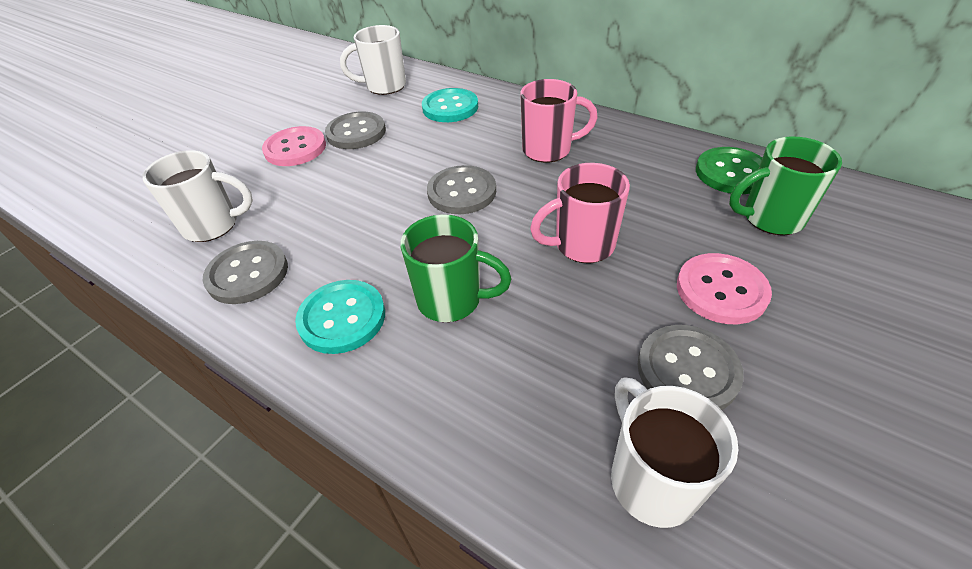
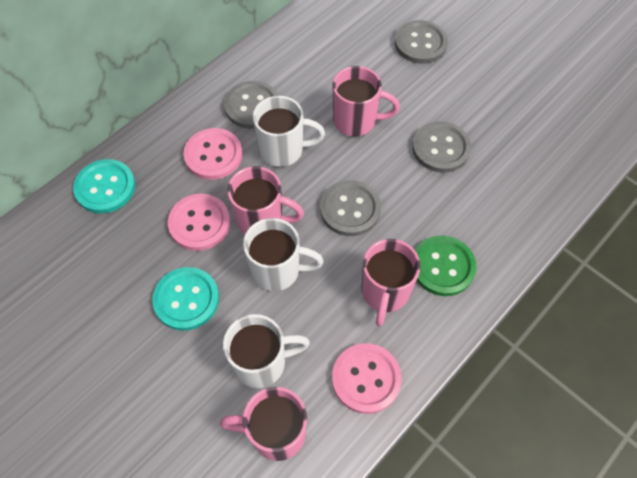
green mug: [401,214,512,322] [729,136,842,235] = 2 -> none = 0
pink button: [262,126,326,166] [677,253,772,324] = 2 -> [168,194,230,251] [183,128,242,180] [332,343,402,414] = 3
pink mug: [520,79,598,163] [530,163,630,263] = 2 -> [220,387,307,461] [227,166,304,235] [333,66,400,136] [361,239,421,326] = 4

